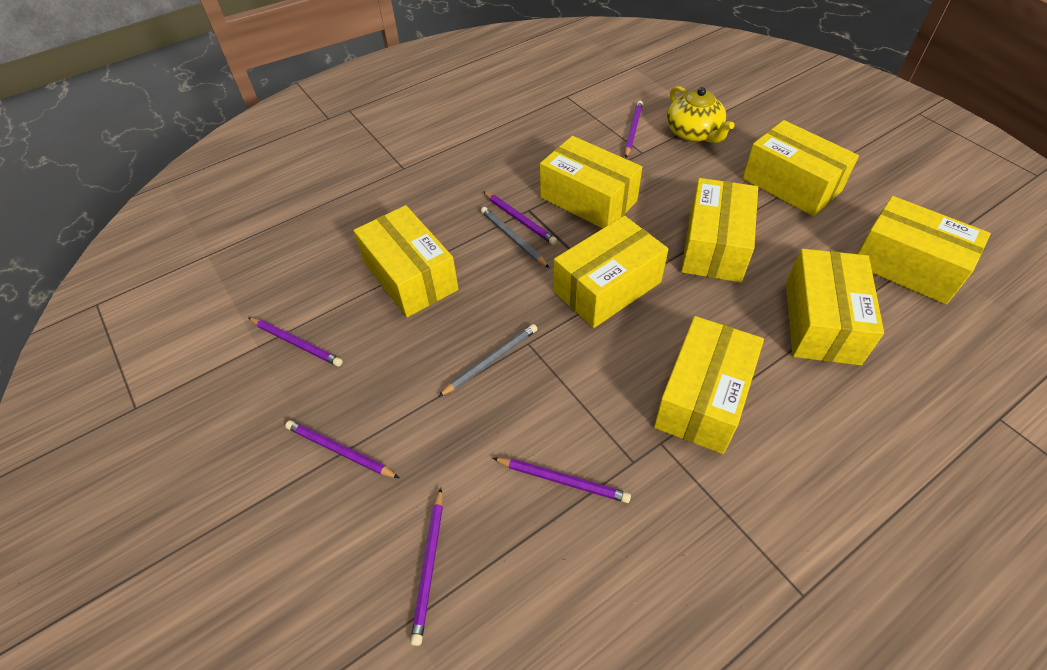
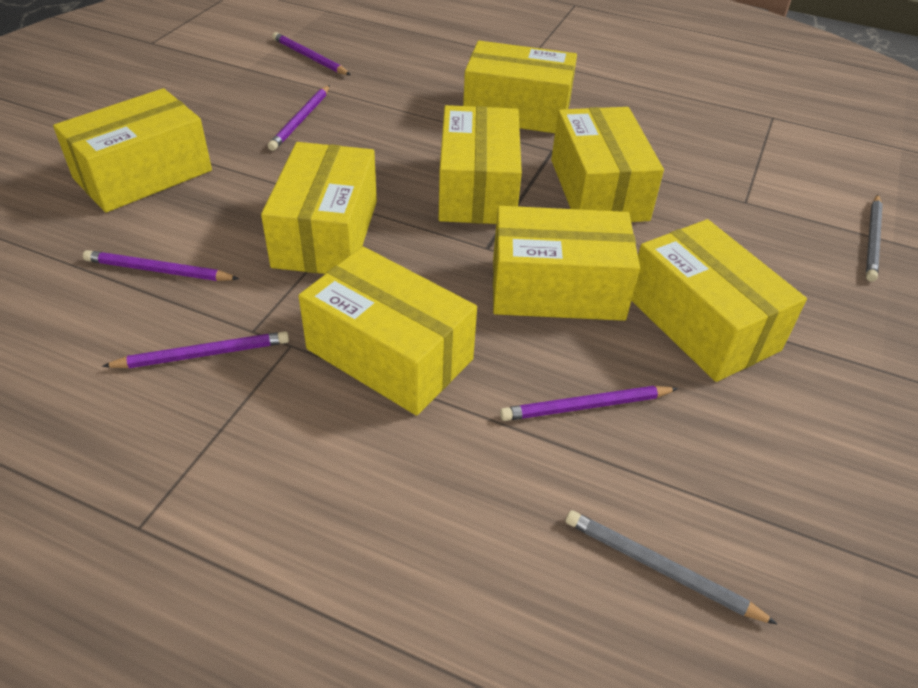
purple pencil: [249,318,343,367] [285,420,399,478] [410,488,443,646] [483,191,557,245] [493,458,631,503] [624,101,643,158] = 6 -> [83,250,239,281] [102,331,289,368] [268,85,330,151] [272,32,351,75] [500,386,678,421] = 5
yellow teapot: [667,86,735,143] = 1 -> none = 0

